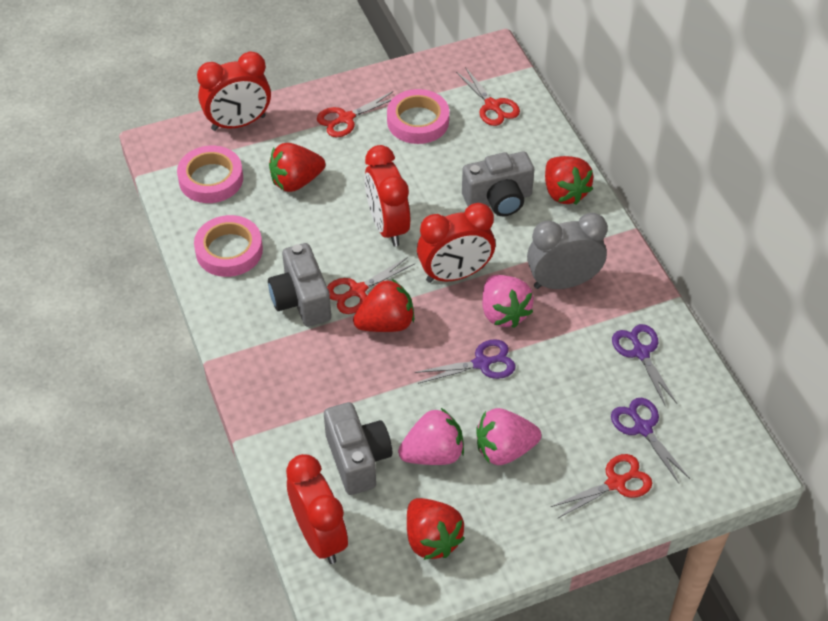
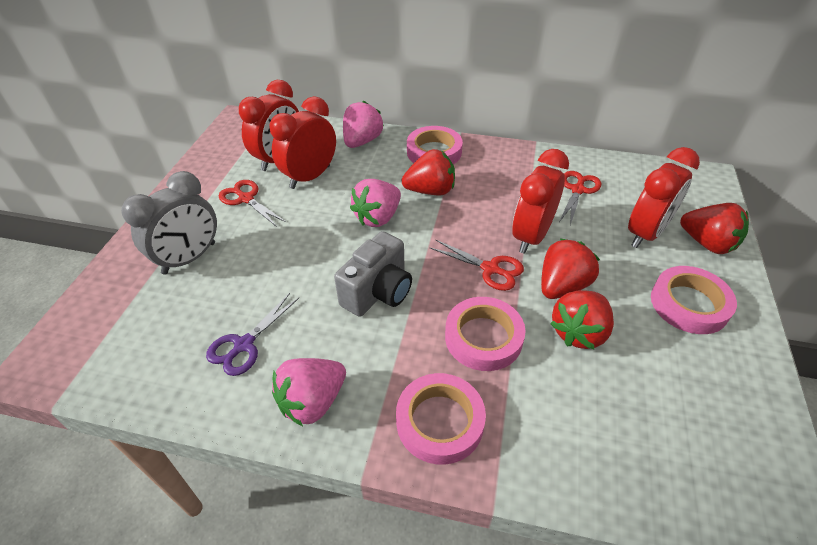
grey camera: [268,243,331,327] [324,402,392,495] [462,151,534,216] = 3 -> [334,231,412,317] = 1
pink tape: [177,146,243,203] [194,215,263,277] [387,89,449,144] = 3 -> [396,373,486,465] [407,126,463,164] [445,297,526,371] [651,266,737,334] = 4
purple scissors: [414,339,516,384] [611,398,690,483] [612,324,677,407] = 3 -> [206,293,299,376] = 1
red scissors: [317,91,393,137] [327,257,414,314] [456,67,520,126] [551,454,652,518] = 4 -> [219,180,286,227] [430,239,524,291] [559,171,601,225] = 3

